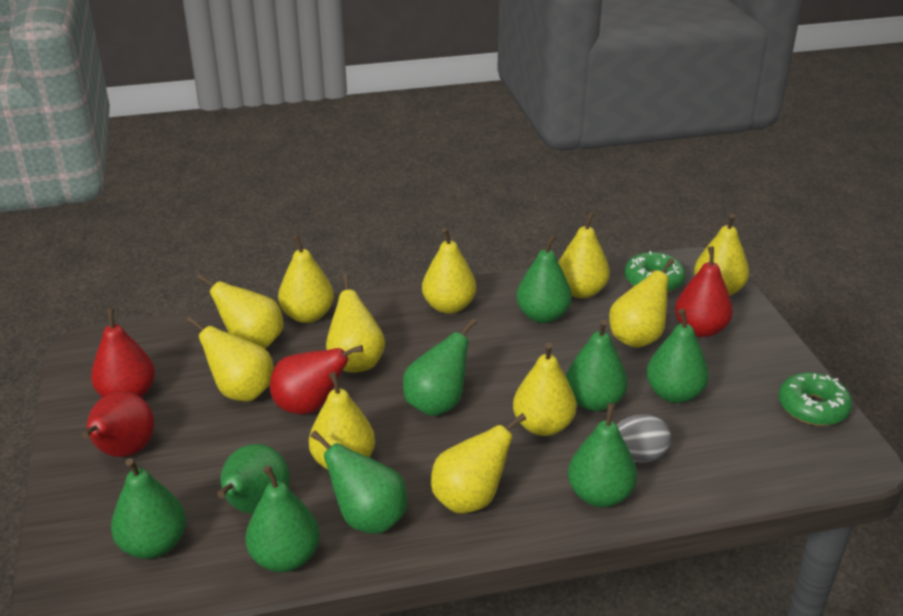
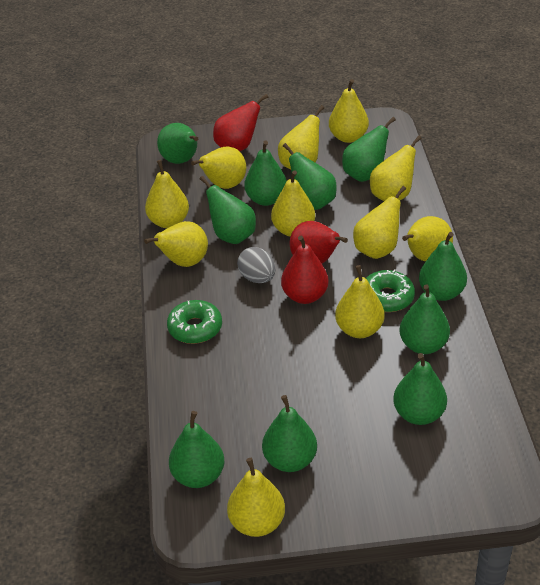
green pear: [111,458,186,559] [217,444,290,514] [245,465,320,572] [310,431,407,534] [403,318,477,416] [516,235,572,323] [566,319,628,411] [568,403,637,507] [646,309,709,403] = 9 -> [157,123,198,164] [169,411,224,488] [200,176,256,244] [244,141,287,206] [262,395,317,472] [283,143,337,210] [342,117,396,182] [393,353,447,425] [399,285,450,354] [419,232,467,301] = 10
red pear: [82,392,154,457] [91,308,155,398] [270,345,363,414] [675,246,733,337] = 4 -> [213,94,268,152] [281,236,329,304] [290,221,348,264] = 3

